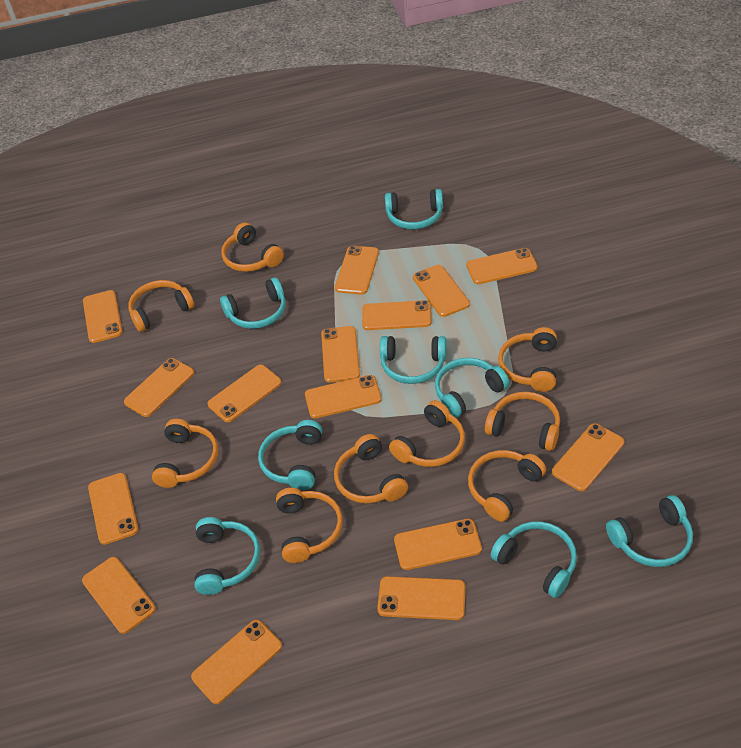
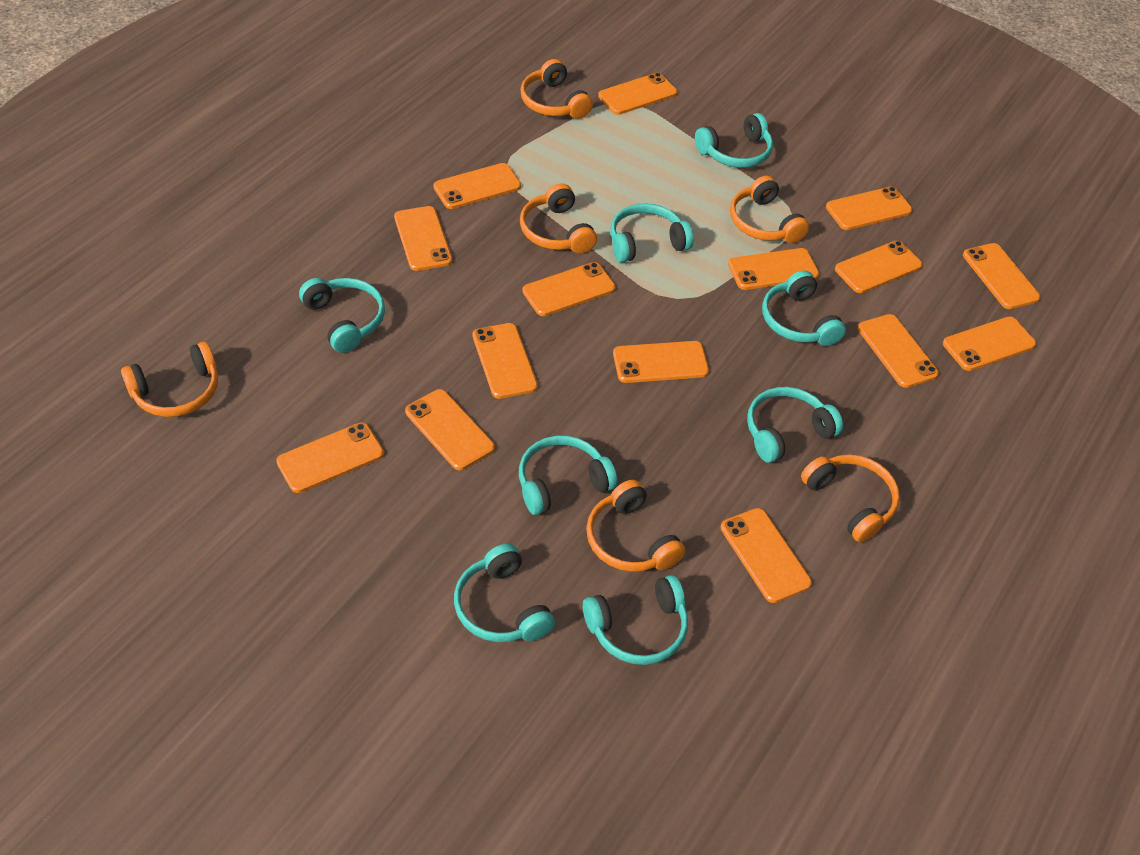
orange headphones: [128,280,194,332] [152,419,218,488] [221,222,284,272] [276,488,343,563] [334,434,408,504] [389,400,465,467] [468,450,546,522] [485,392,560,451] [498,327,557,392] = 9 -> [121,342,218,417] [520,59,593,119] [520,184,597,253] [586,480,686,572] [730,176,809,243] [801,454,900,542] = 6

